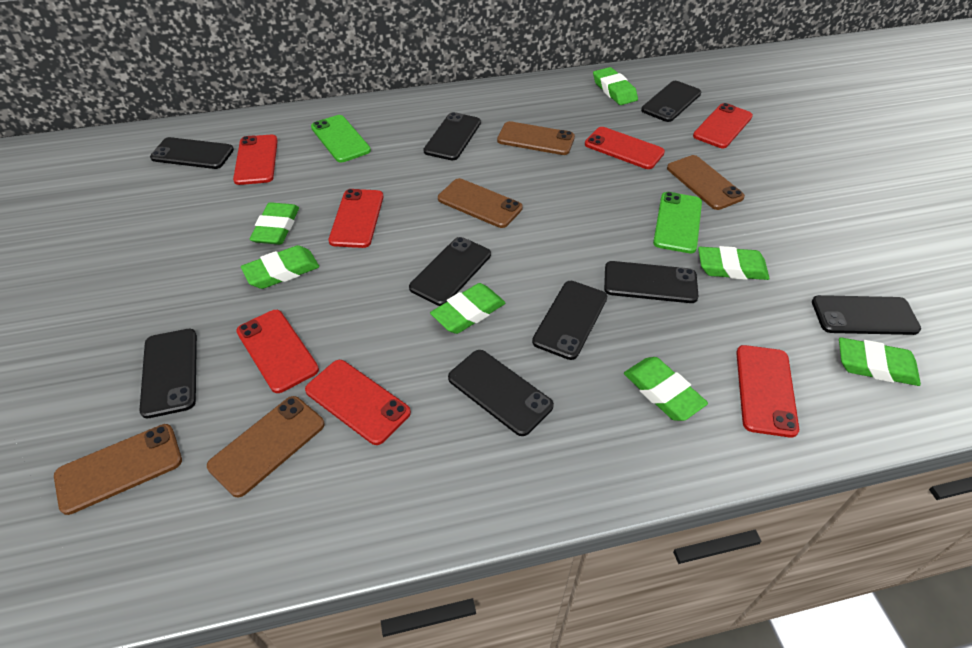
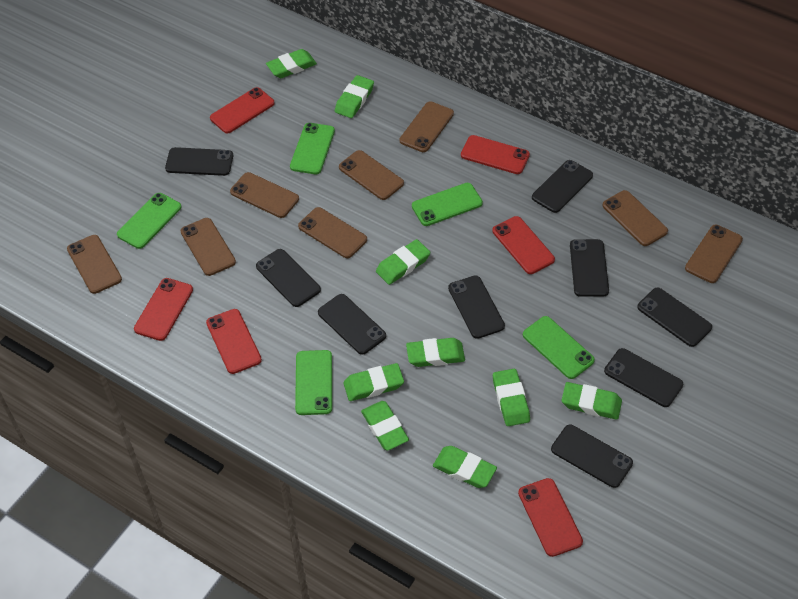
brown phone: [54,424,182,515] [207,396,325,498] [438,178,523,228] [497,121,575,155] [667,155,745,210] = 5 -> [67,235,122,294] [181,218,236,276] [230,172,299,218] [298,207,367,258] [339,150,404,200] [400,101,454,152] [602,190,668,246] [685,224,743,283] = 8
green eraser: [241,245,319,289] [249,202,299,245] [430,283,505,334] [593,67,638,105] [624,357,708,421] [698,246,770,280] [839,337,921,386] = 7 -> [266,49,317,78] [335,75,374,118] [343,363,404,401] [361,401,409,451] [376,239,430,285] [406,338,465,367] [433,446,497,488] [493,369,530,426] [562,382,622,420] = 9
green phone: [311,115,371,163] [653,192,702,253] = 2 -> [117,193,181,249] [290,123,335,174] [295,350,332,415] [412,183,483,226] [523,316,595,379] = 5
red phone: [233,135,278,185] [236,310,319,393] [305,360,411,445] [329,189,383,248] [585,127,665,169] [693,103,753,148] [736,345,799,438] = 7 -> [134,278,193,341] [206,309,262,374] [210,87,275,133] [461,135,530,174] [492,216,555,274] [518,478,583,557] = 6

